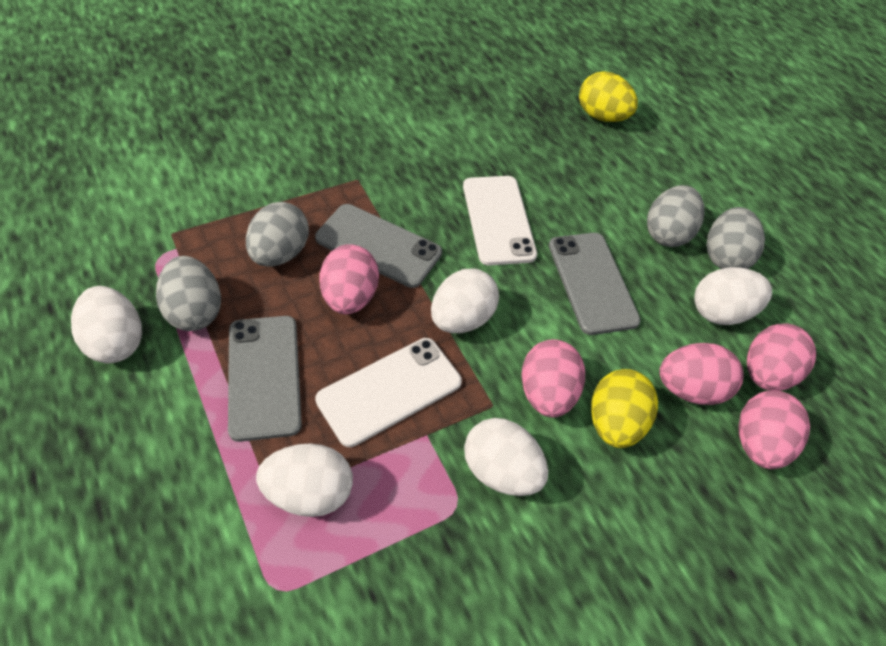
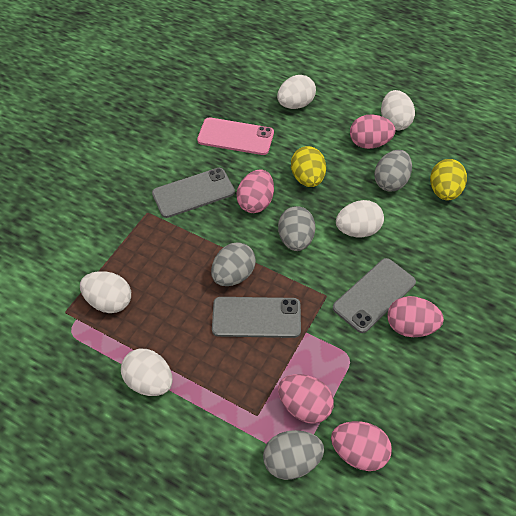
pink phone: none = 0 -> [197,117,274,155] = 1
white phone: [315,338,462,447] [463,176,537,266] = 2 -> none = 0

